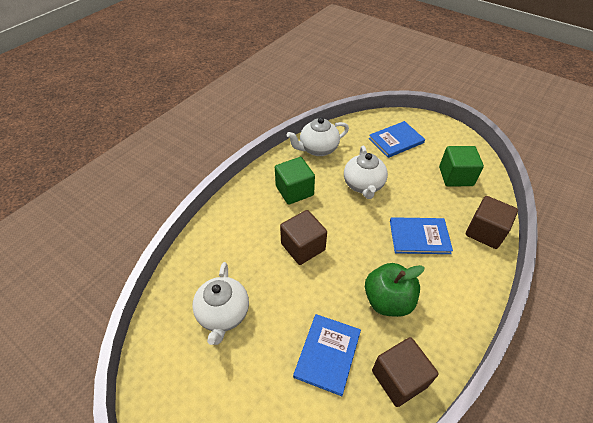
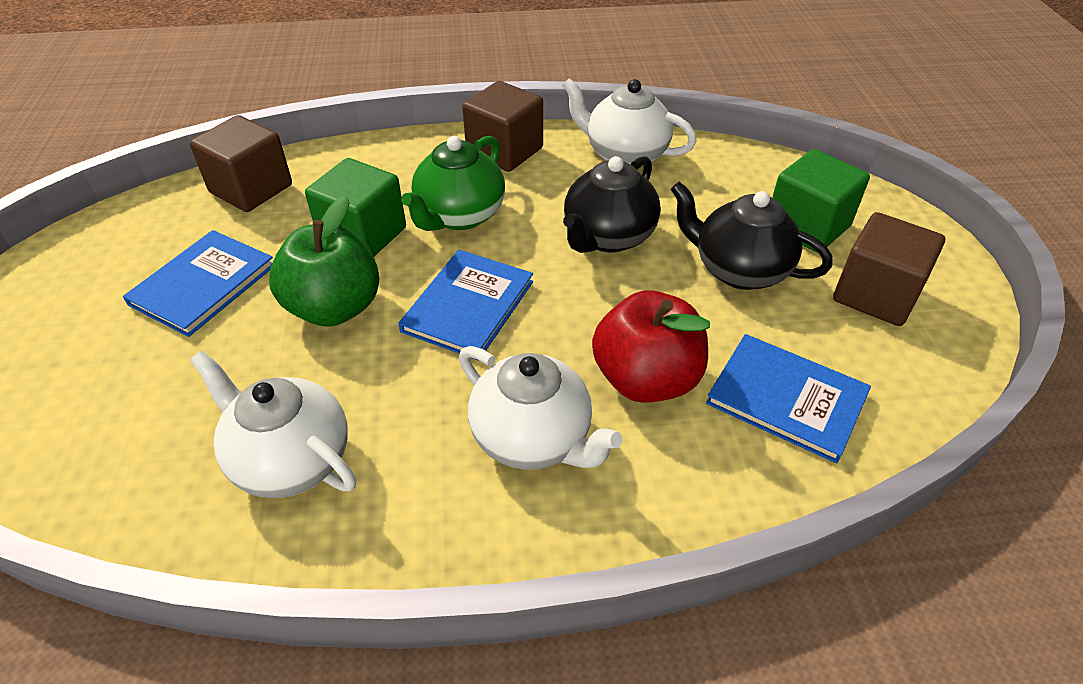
black teapot: none = 0 -> [563,156,661,253] [671,182,833,290] = 2
green teapot: none = 0 -> [401,136,505,231] = 1
red apple: none = 0 -> [592,290,710,403] = 1

